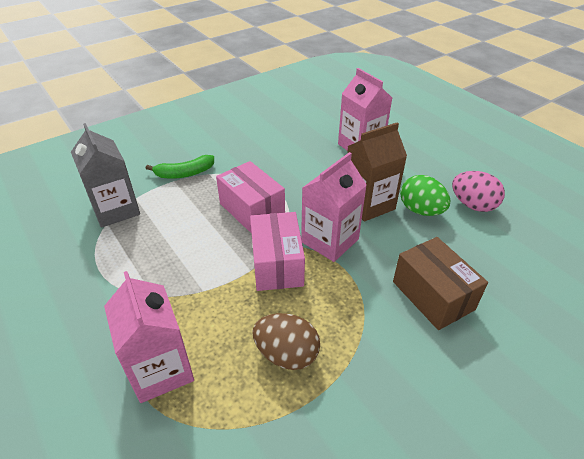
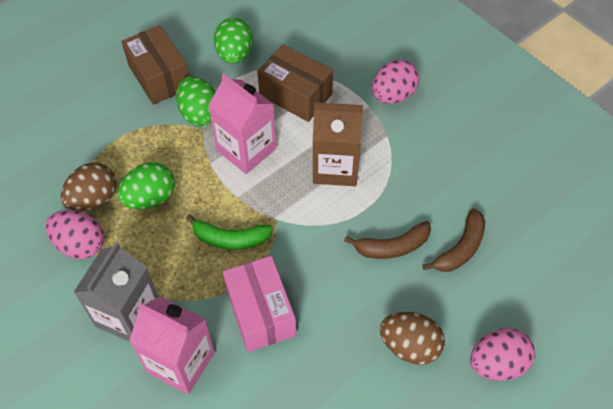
brown banana: none = 0 -> [344,221,431,259] [423,208,485,272] = 2
brown box: [393,237,488,330] = 1 -> [121,25,189,105] [257,44,333,122] = 2
brown egg: [252,313,320,370] = 1 -> [61,162,117,212] [380,312,445,365] = 2
green egg: [400,175,450,216] = 1 -> [117,162,175,209] [176,76,216,126] [214,18,253,64] = 3
pink box: [216,161,285,234] [250,212,305,291] = 2 -> [223,256,296,352] = 1
pink carton: [104,271,194,403] [301,152,367,262] [338,68,392,151] = 3 -> [129,296,215,394] [208,73,276,174] = 2
pink egg: [452,171,505,212] = 1 -> [45,210,104,259] [372,59,419,104] [470,328,535,381] = 3

